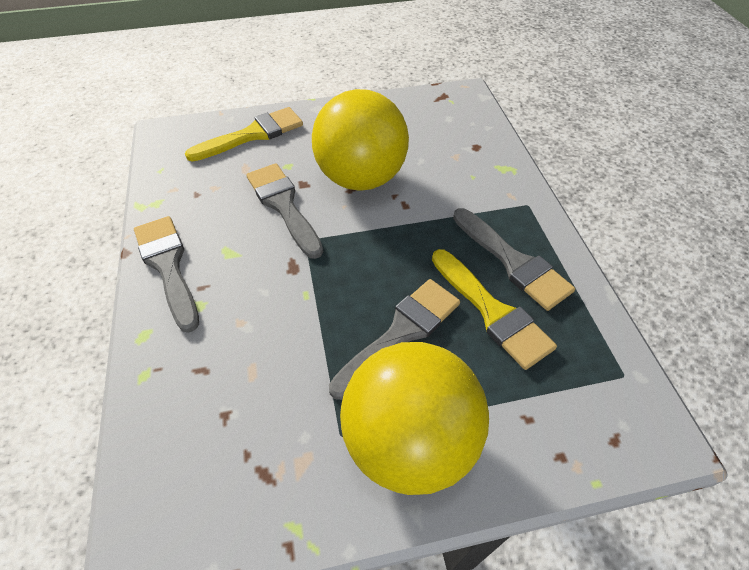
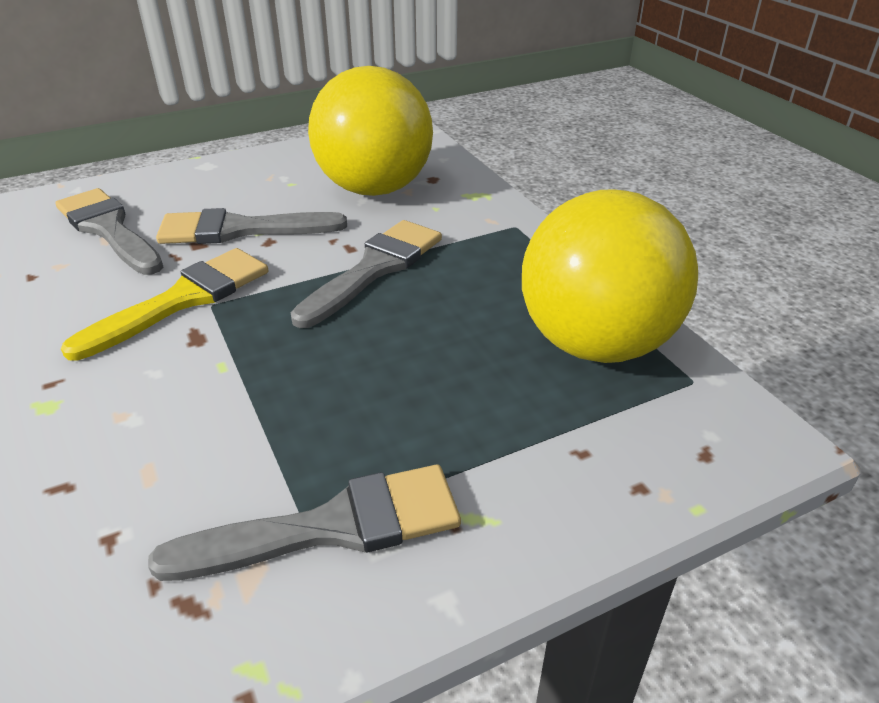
yellow brush: [185,107,303,162] [432,249,557,370] = 2 -> [61,248,268,361] = 1

